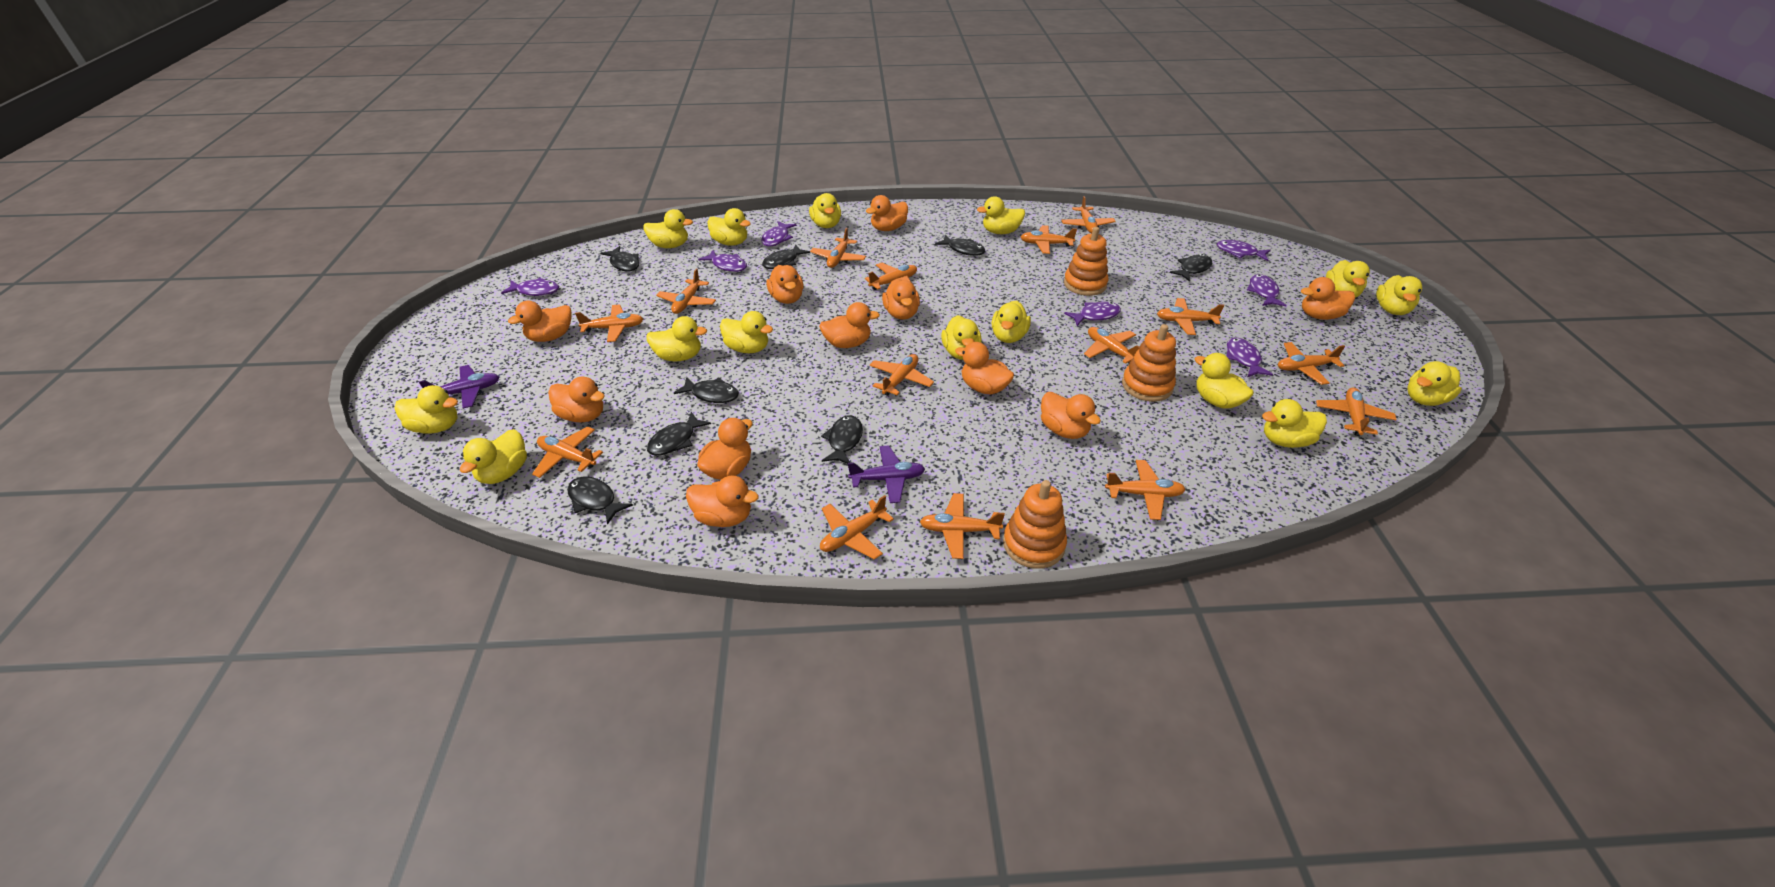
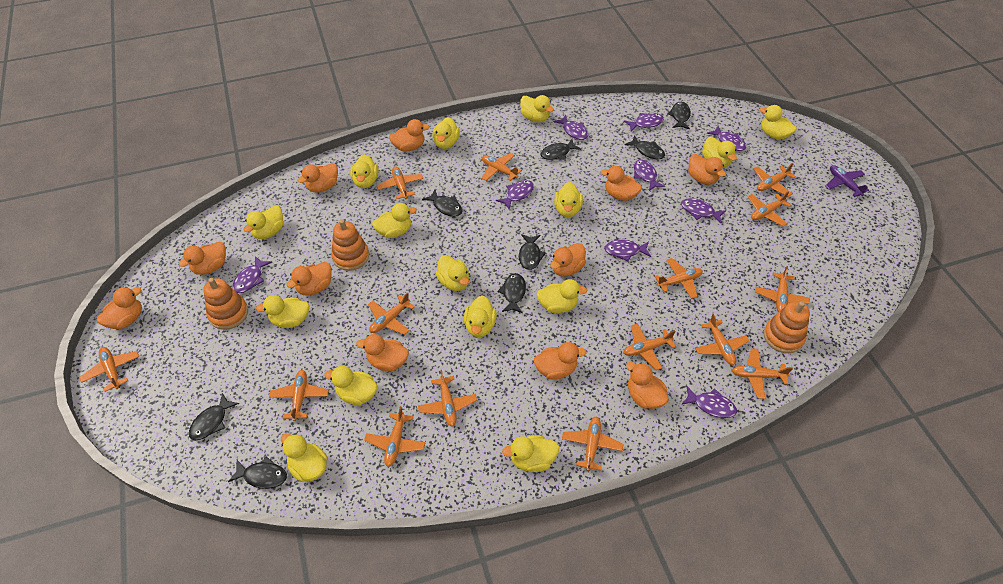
purple fish: [501,278,559,296] [698,250,747,272] [761,221,797,247] [1064,302,1121,326] [1217,240,1271,261] [1227,337,1273,377] [1247,274,1287,306] = 7 -> [233,256,272,293] [496,180,534,210] [553,115,588,140] [604,240,651,262] [624,113,664,132] [634,159,665,191] [681,198,726,224] [681,386,737,418] [707,126,746,151] = 9
purple plane: [419,365,499,409] [848,445,925,503] = 2 -> [825,165,869,197] = 1

